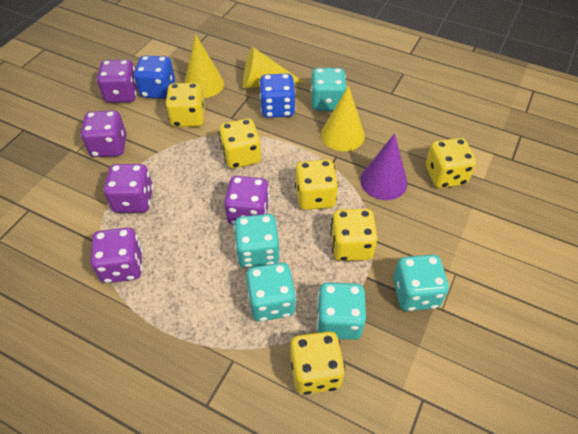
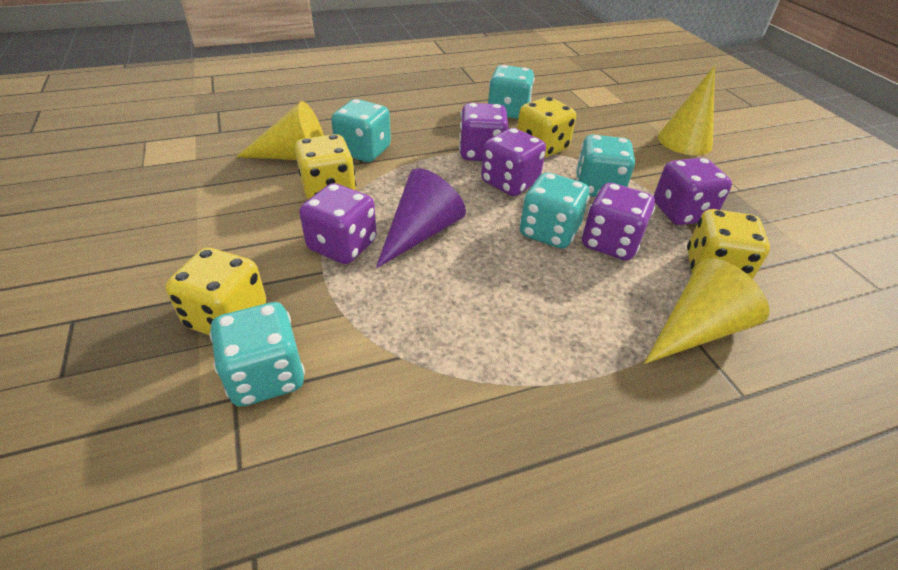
blue dice: [134,55,175,99] [259,74,295,118] = 2 -> none = 0
yellow dice: [165,83,205,127] [219,119,261,169] [290,331,345,395] [295,159,339,210] [330,209,377,261] [426,138,476,188] = 6 -> [165,248,266,335] [295,134,356,200] [517,97,576,158] [687,209,770,279] = 4

